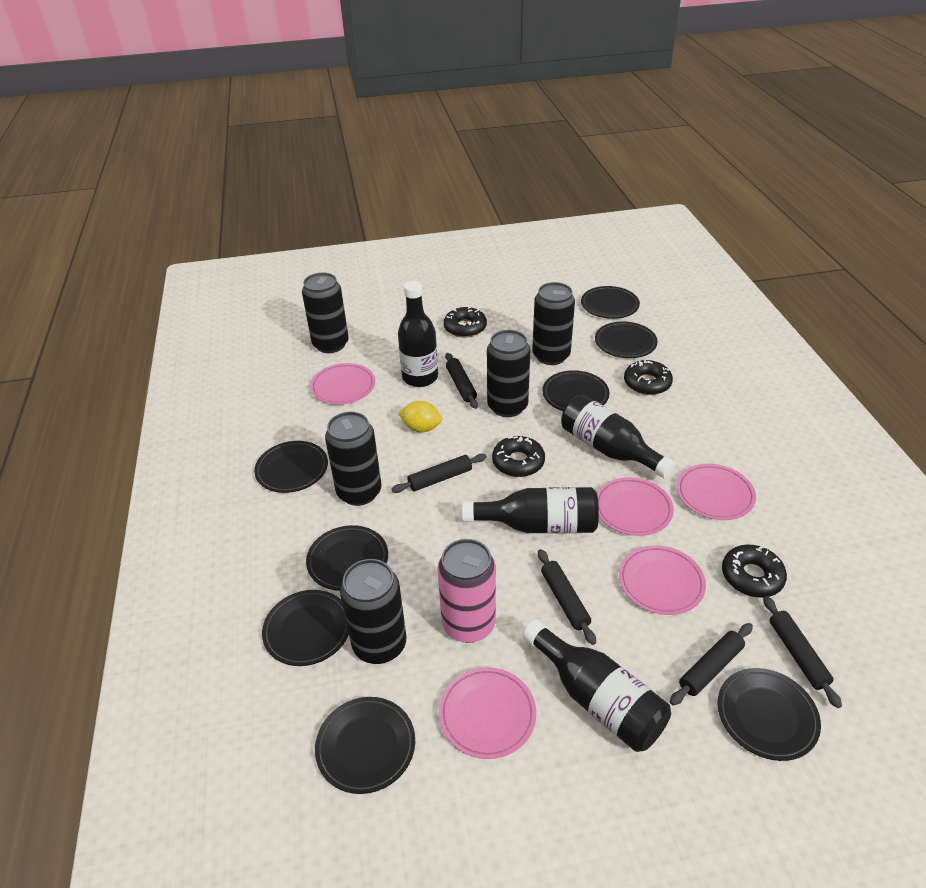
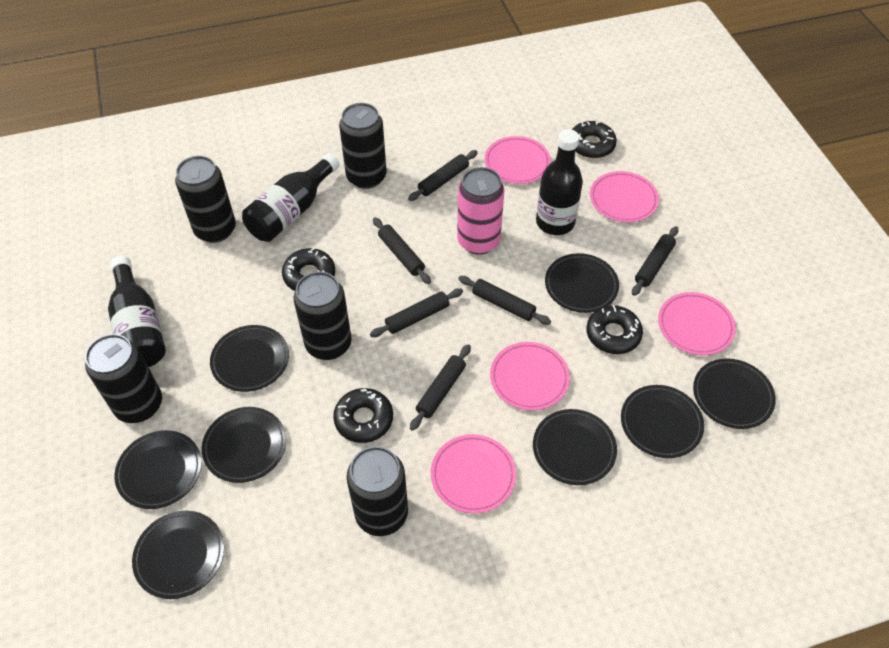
black bottle: [398,281,438,387] [462,487,599,534] [523,619,671,752] [561,395,675,479] = 4 -> [108,256,166,367] [242,153,340,242] [536,129,583,235] = 3
black rolling pin: [391,454,487,493] [445,353,478,409] [538,549,596,645] [670,623,753,705] [763,596,842,708] = 5 -> [370,288,463,337] [373,217,431,284] [408,150,478,201] [410,344,471,431] [458,276,551,325] [632,226,678,296] = 6
yellow lemon: [398,401,442,432] = 1 -> none = 0

